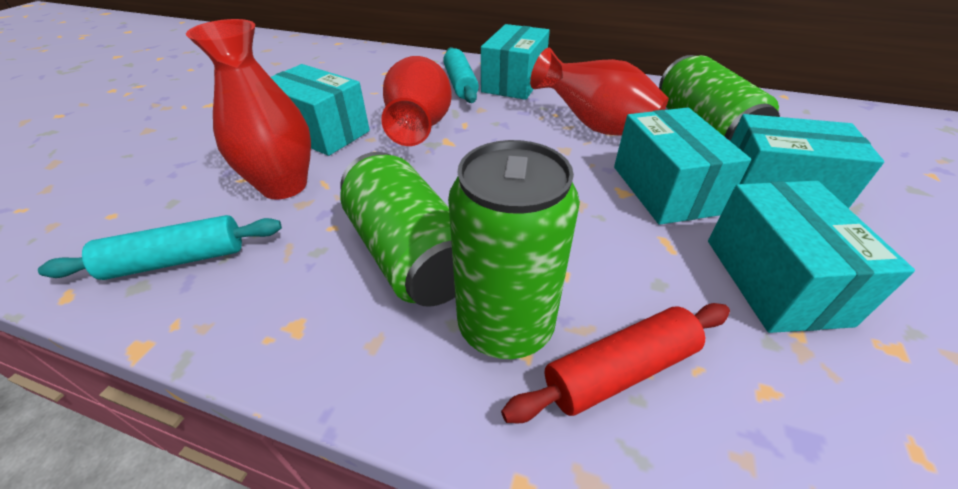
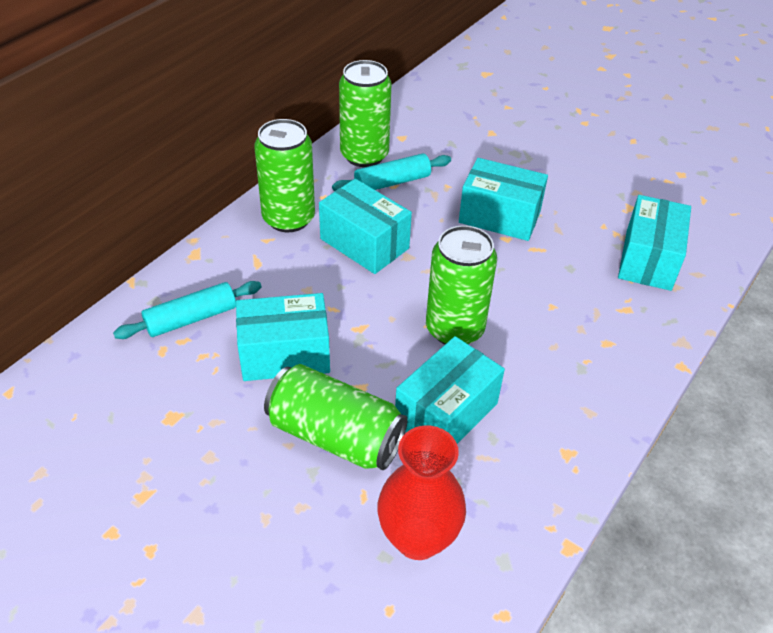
green can: [340,152,455,307] [448,140,580,359] [659,55,780,141] = 3 -> [254,119,315,232] [264,364,408,470] [339,60,392,167] [426,225,497,344] = 4
red rolling pin: [501,303,730,423] = 1 -> none = 0
red vase: [186,19,311,199] [381,56,452,146] [530,48,669,136] = 3 -> [377,425,466,560] = 1

